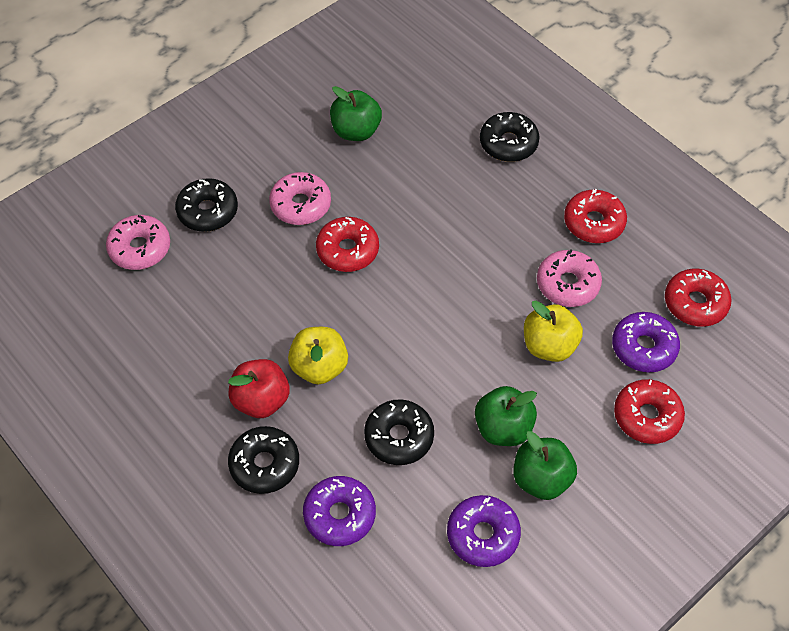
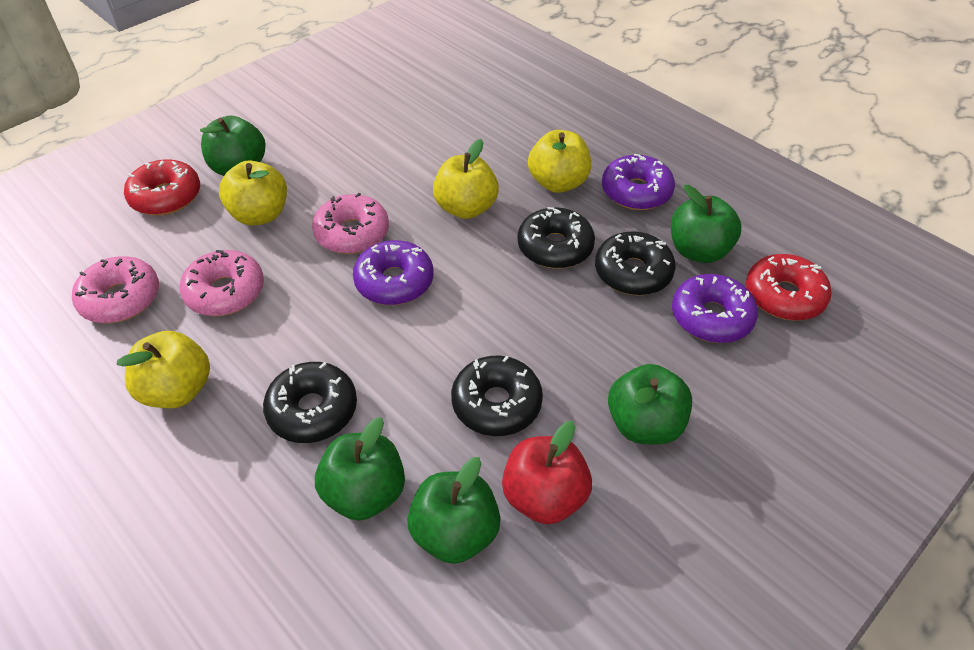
green apple: [330,86,382,141] [475,386,537,446] [513,431,577,500] = 3 -> [200,116,265,176] [315,417,405,521] [407,457,501,564] [608,364,692,445] [671,185,741,263] = 5
red donut: [316,217,379,272] [564,189,627,243] [614,379,685,444] [665,269,732,327] = 4 -> [124,159,200,215] [746,254,832,321] = 2
yellow apple: [288,327,348,384] [524,301,583,362] = 2 -> [117,331,210,408] [219,160,287,226] [433,139,499,219] [528,130,591,193] = 4

